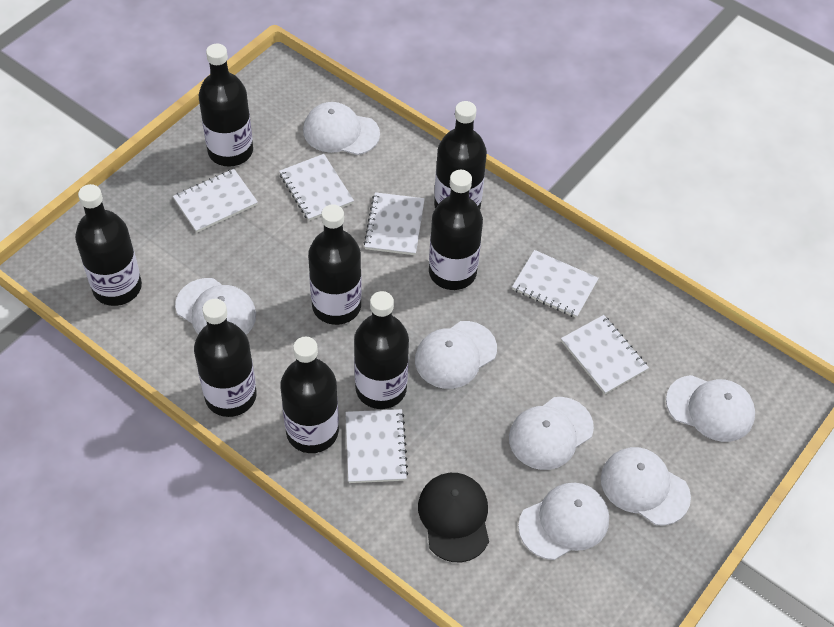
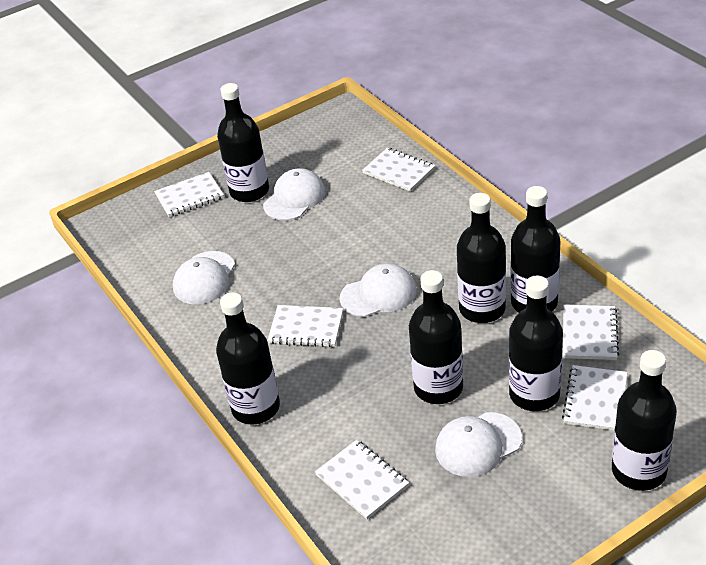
black bottle: [75,184,142,306] [194,299,257,417] [199,44,253,167] [280,337,339,453] [308,204,362,325] [354,291,409,409] [429,170,483,290] [434,101,487,209] = 8 -> [216,292,280,425] [217,83,269,202] [409,270,463,404] [457,193,506,323] [509,275,563,411] [510,186,560,312] [612,350,677,491] = 7
black cap: [418,473,489,562] = 1 -> none = 0
white cap: [175,278,256,335] [303,102,380,155] [415,321,497,389] [509,397,594,470] [518,483,609,560] [601,447,691,525] [666,375,755,442] = 7 -> [173,251,235,304] [263,168,325,220] [340,263,417,317] [435,412,522,477] = 4

